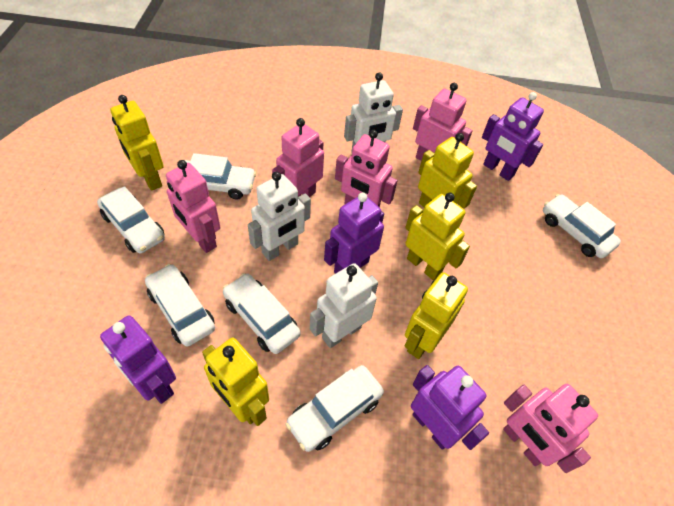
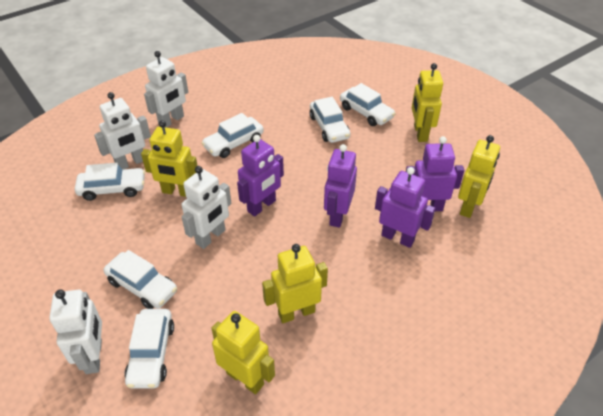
pink robot: [166,160,220,253] [272,118,324,197] [335,130,397,208] [413,83,473,161] [503,384,598,473] = 5 -> none = 0
white robot: [248,172,311,261] [310,263,378,348] [344,73,403,153] = 3 -> [49,289,102,374] [94,92,151,170] [144,51,188,128] [182,166,232,249] = 4

